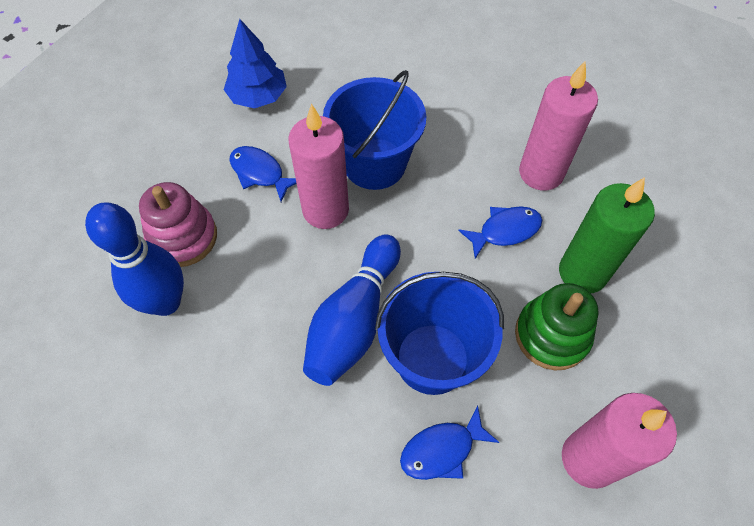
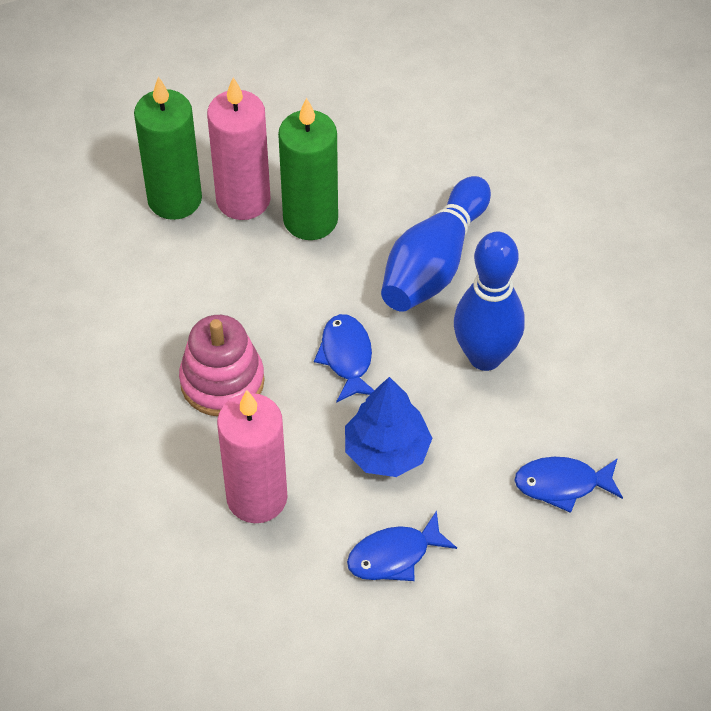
blue bucket: [323,70,426,190] [375,272,504,395] = 2 -> none = 0
green candle: [559,177,655,293] = 1 -> [134,77,202,220] [278,98,338,240] = 2
green stacking toy: [515,283,599,370] = 1 -> none = 0
pink candle: [288,104,349,229] [519,62,598,190] [562,393,677,489] = 3 -> [207,77,271,220] [217,390,287,523] = 2

